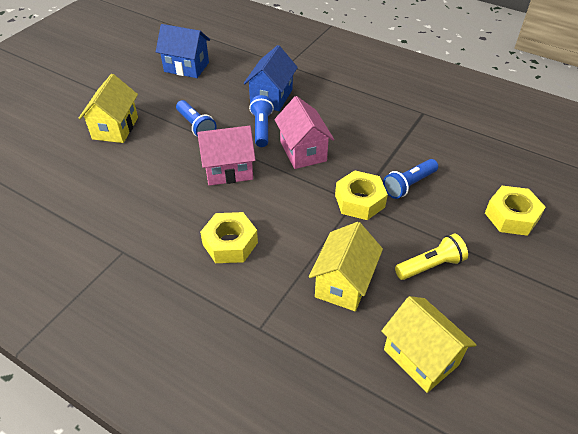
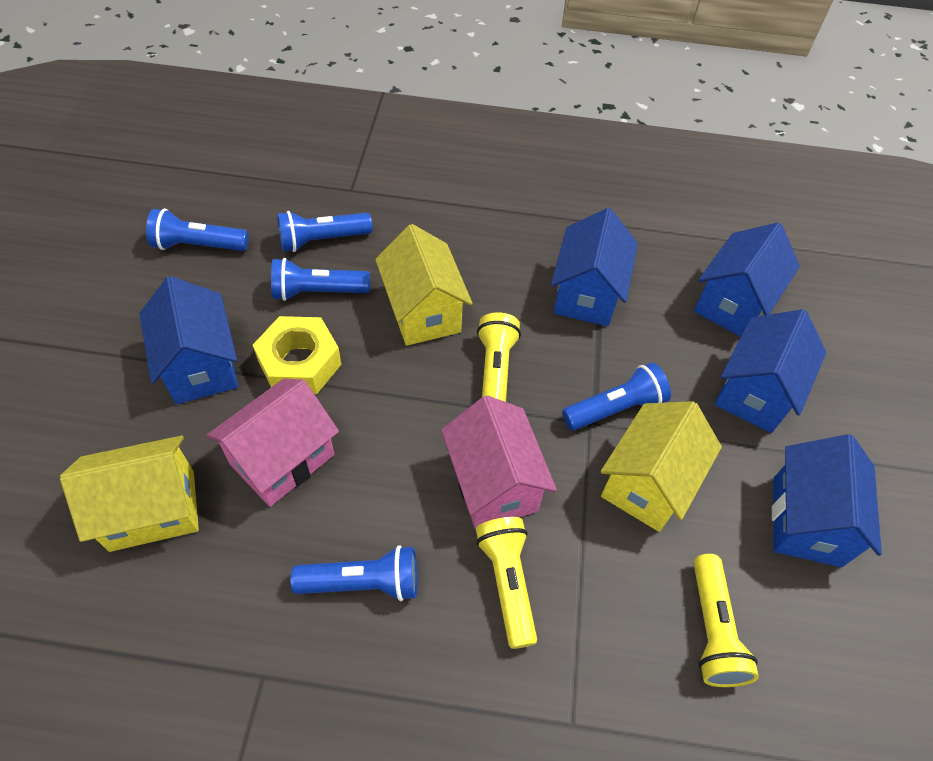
blue flashlight: [176,100,217,137] [249,95,274,147] [383,159,438,199] = 3 -> [146,209,249,251] [271,258,370,301] [277,211,373,252] [290,545,417,601] [562,363,671,431] = 5
blue house: [156,24,210,78] [244,45,298,111] = 2 -> [139,276,238,404] [551,208,638,326] [694,222,800,337] [714,309,826,433] [772,434,882,567] = 5
yellow flashlight: [395,234,468,280] = 1 -> [476,517,537,649] [477,312,521,402] [693,554,759,687] = 3
yellow nut: [200,212,258,263] [335,170,388,220] [485,186,546,236] = 3 -> [253,316,342,394] = 1

